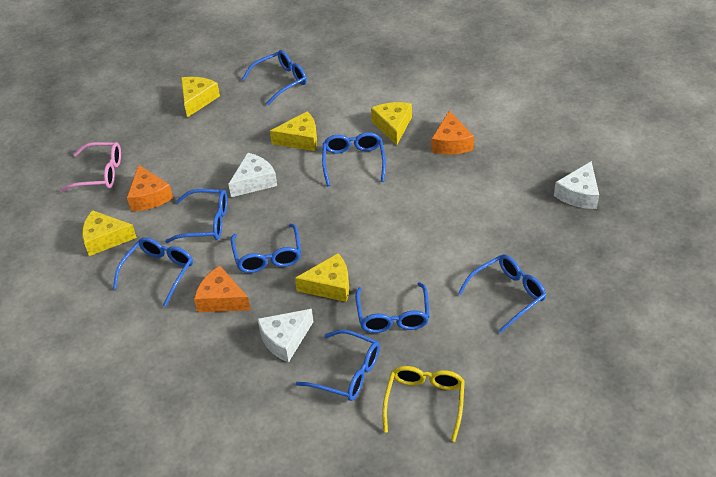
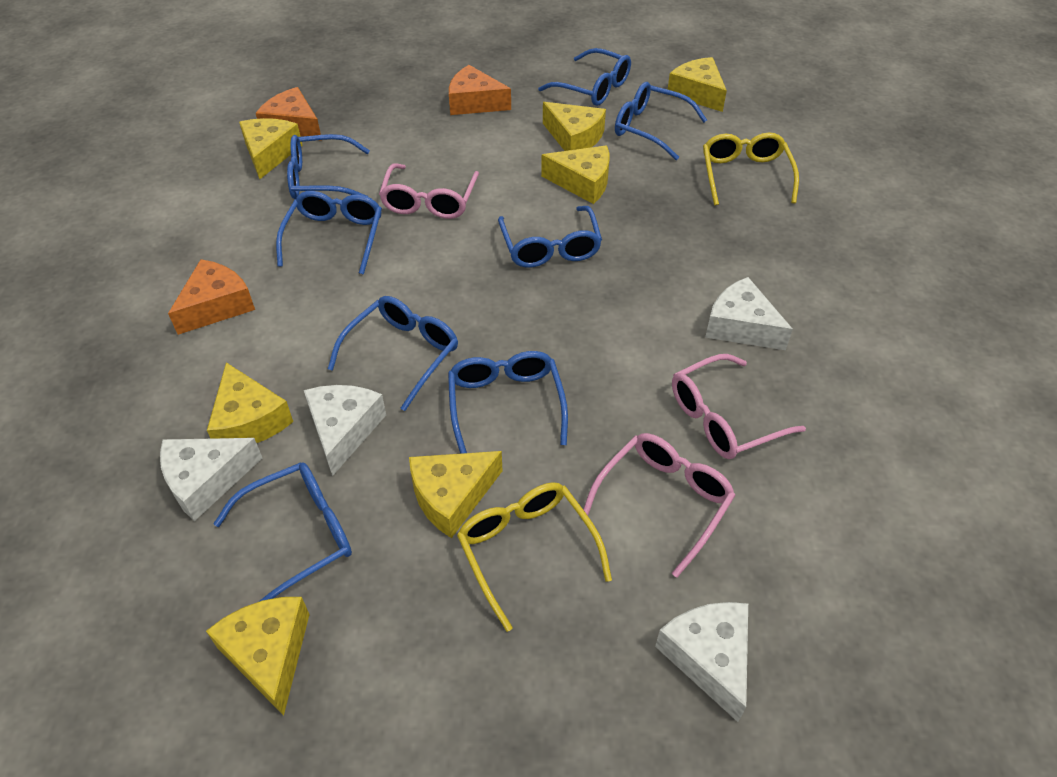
pink glasses: [60,142,121,193] = 1 -> [379,163,479,219] [583,433,736,578] [672,354,806,459] = 3
white cheese: [228,153,277,197] [257,309,313,363] [554,161,599,209] = 3 -> [160,438,262,521] [304,385,386,476] [655,602,748,722] [705,277,793,350] = 4
yellow cheese: [82,210,137,256] [181,77,220,118] [270,112,317,151] [295,253,349,302] [371,102,412,145] = 5 -> [206,597,310,716] [207,362,293,443] [239,118,303,179] [409,451,502,538] [541,146,609,204] [543,102,606,151] [668,57,727,112] = 7
yellow glasses: [382,366,465,442] = 1 -> [457,482,612,632] [703,132,799,205] = 2

